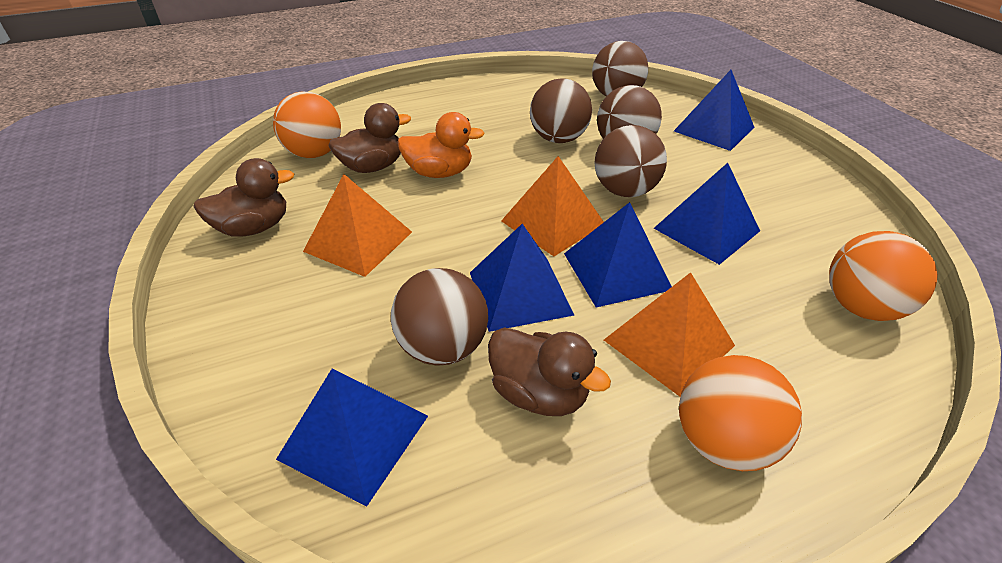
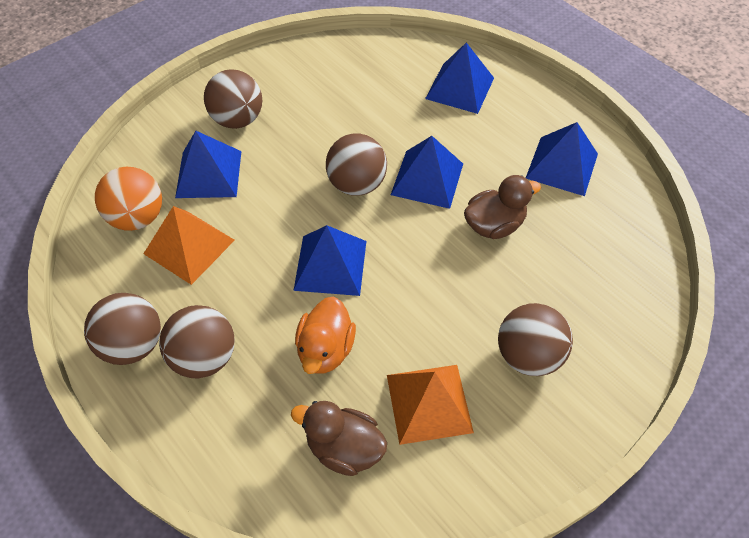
brown duck: [193,158,294,236] [328,103,411,173] [488,327,611,416] = 3 -> [291,401,387,476] [464,175,541,239] = 2
orange ball: [273,91,341,158] [679,355,802,471] [829,231,938,321] = 3 -> [95,167,162,231] = 1
orange pyramid: [303,174,412,277] [501,156,604,256] [604,272,735,397] = 3 -> [143,206,235,285] [387,365,474,445] = 2

